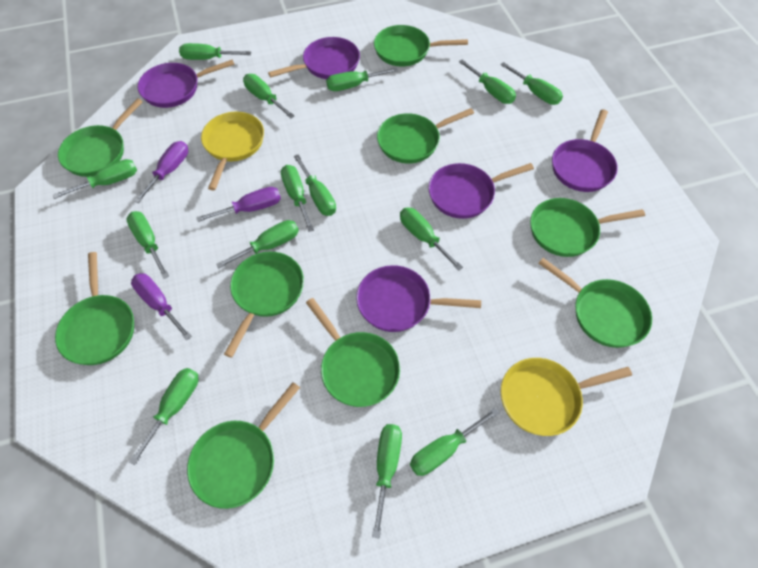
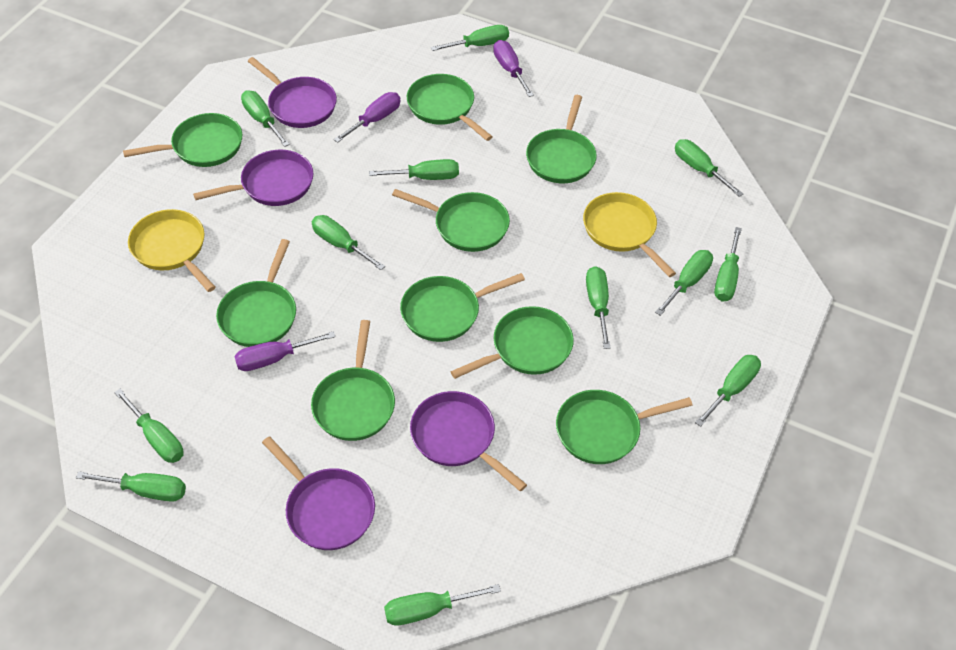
green screwdriver: [53,159,137,199] [126,211,169,279] [129,368,199,465] [179,43,251,60] [216,220,299,268] [243,74,294,119] [281,165,314,232] [293,154,336,216] [326,67,398,91] [372,424,402,538] [400,207,463,271] [410,408,499,476] [459,60,516,104] [500,62,563,105] = 14 -> [76,471,186,502] [114,389,184,463] [241,90,290,147] [312,215,385,270] [369,159,459,180] [384,584,501,626] [431,25,509,51] [586,266,611,349] [655,250,713,316] [675,139,743,197] [695,355,761,427] [714,227,742,301] = 12
purple pan: [138,59,235,108] [268,37,360,79] [356,265,481,332] [428,163,534,219] [552,109,618,192] = 5 -> [193,150,313,206] [248,57,337,128] [262,436,375,550] [410,391,527,492] = 4

